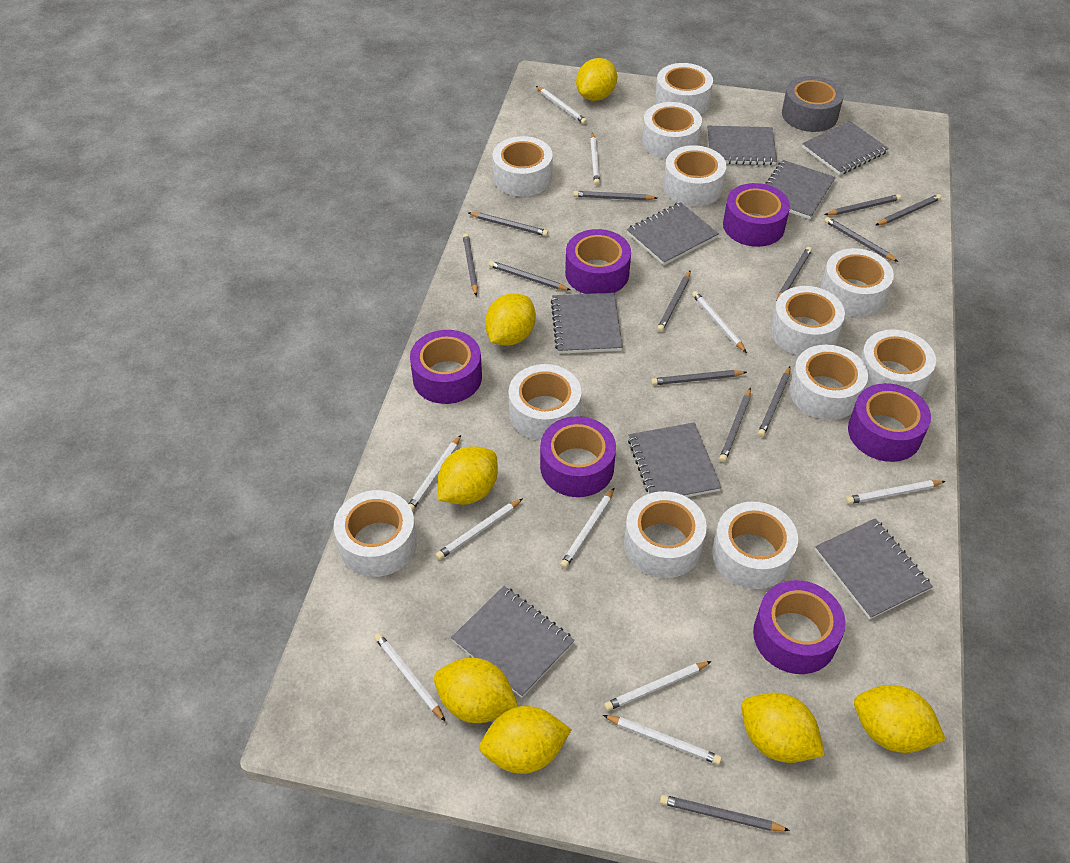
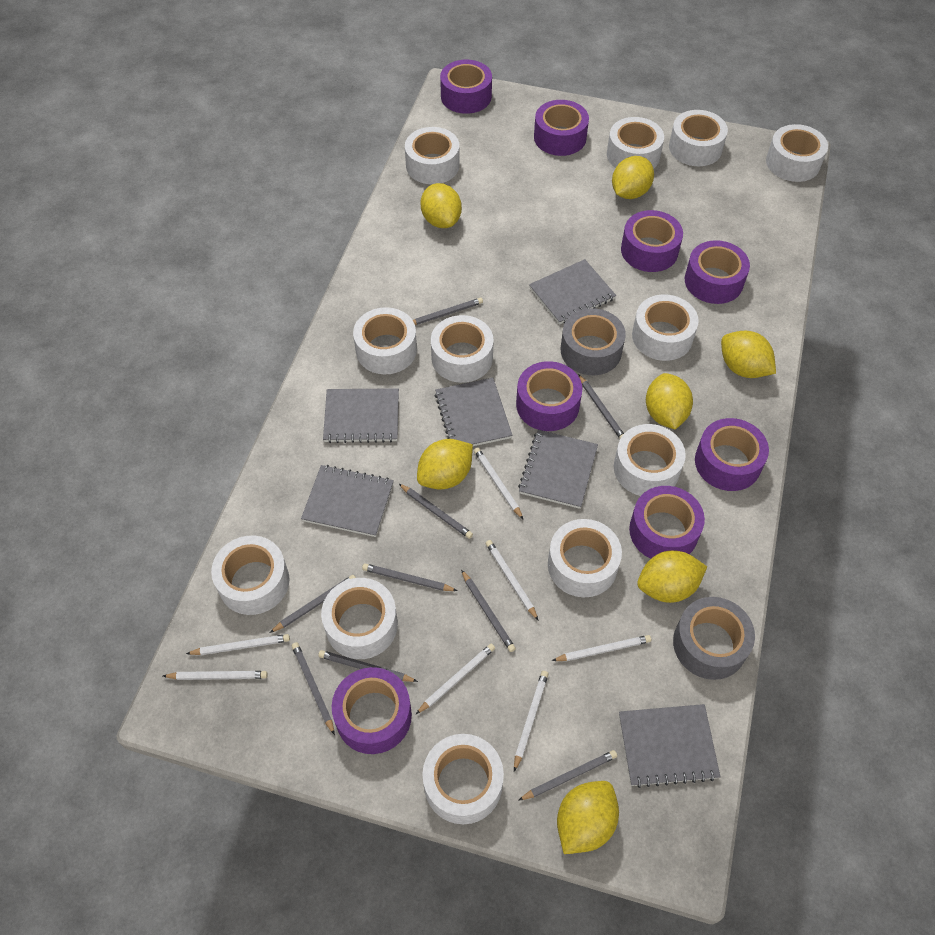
grey notebook: [451,586,575,698] [551,293,623,354] [627,202,719,265] [628,422,722,497] [707,126,777,165] [765,160,836,219] [802,121,889,175] [815,518,933,620] = 8 -> [301,465,394,537] [323,388,399,443] [435,378,513,446] [518,430,598,509] [529,259,616,325] [619,704,720,788] = 6
grey pencil: [463,233,478,296] [468,212,548,236] [489,261,570,290] [573,191,657,200] [651,370,747,385] [657,271,690,332] [660,795,790,831] [719,388,751,462] [758,367,790,437] [776,247,812,302] [824,194,901,215] [825,217,898,262] [876,194,941,225] = 13 -> [270,575,356,633] [292,642,335,735] [318,650,418,682] [362,563,458,591] [399,484,473,539] [413,298,483,325] [461,570,516,652] [518,750,617,801] [578,374,624,439] = 9
grey tape: [782,76,844,132] = 1 -> [561,308,626,375] [673,597,755,680] = 2
purple tape: [410,330,482,404] [540,416,616,497] [565,229,631,294] [723,183,790,247] [753,580,846,674] [848,383,931,462] = 6 -> [332,667,412,754] [440,60,492,114] [516,361,582,431] [534,100,589,156] [621,210,683,272] [629,486,705,559] [685,240,750,304] [695,418,769,491] = 8
white pencil: [374,633,446,722] [409,435,461,512] [436,498,523,560] [536,86,587,124] [560,488,614,568] [590,132,600,185] [603,715,722,765] [604,661,712,711] [692,291,747,353] [846,480,946,504] = 10 -> [163,671,268,680] [186,634,290,655] [416,644,495,714] [474,447,523,519] [486,540,539,621] [514,671,549,772] [552,635,651,661] = 7

